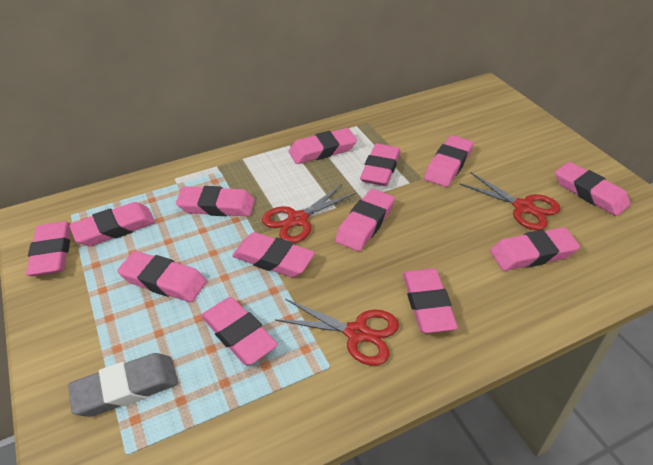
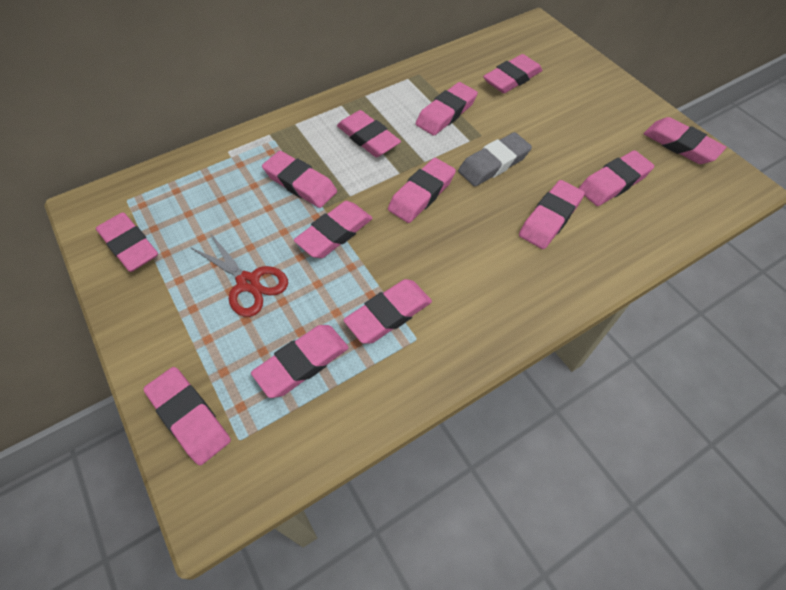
red scissors: [262,184,356,243] [275,299,399,366] [459,172,561,230] = 3 -> [190,233,288,317] = 1

